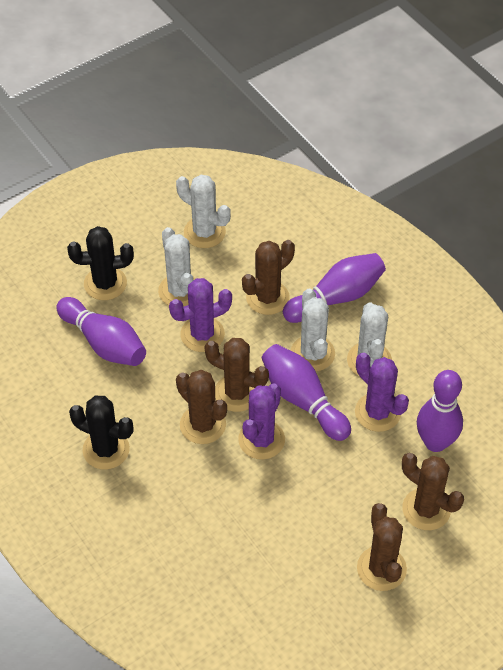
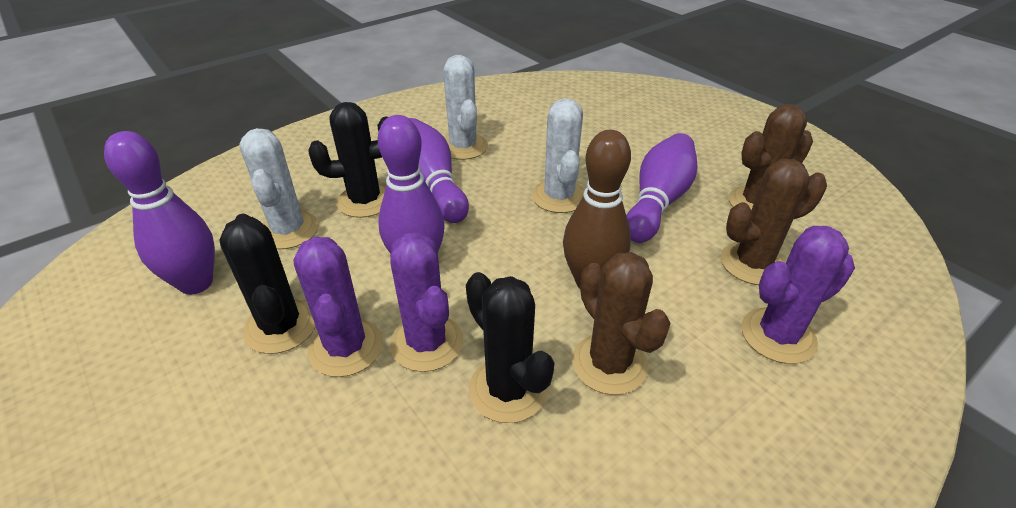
black cactus: [67,226,134,300] [69,396,133,469] = 2 -> [220,214,316,354] [309,102,388,218] [466,272,554,423] = 3
brown bowling pin: none = 0 -> [563,130,631,288] = 1
brown cactus: [176,370,227,444] [204,338,269,412] [242,240,295,315] [357,503,407,591] [402,453,464,530] = 5 -> [572,252,671,395] [721,159,827,285] [729,104,813,210] = 3
white cactus: [158,227,196,307] [176,175,231,248] [291,289,335,371] [347,303,392,376] = 4 -> [239,128,319,249] [443,55,488,160] [532,98,584,213] = 3

